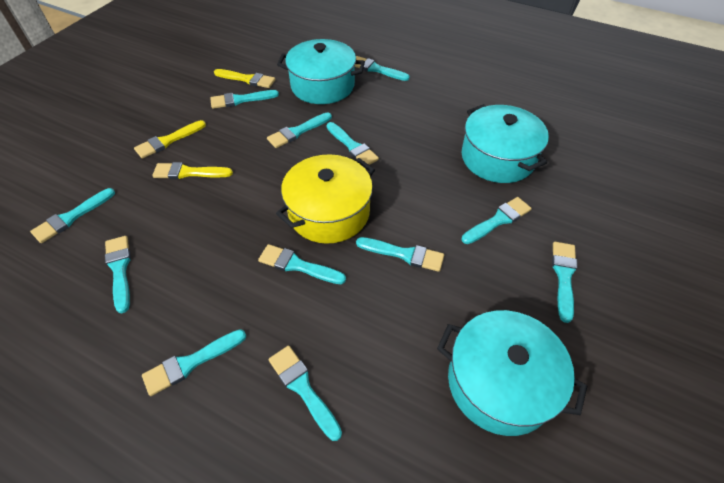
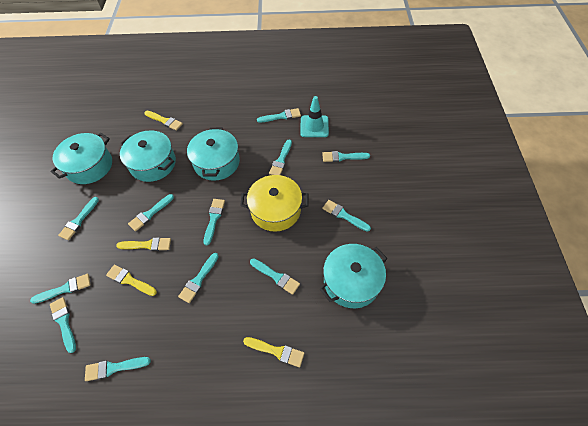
turquoise pot: [277,39,365,104] [437,310,587,436] [461,104,549,183] = 3 -> [50,133,112,184] [120,130,176,182] [187,127,240,181] [319,244,387,308] = 4
turquoise traffic cone: none = 0 -> [300,96,329,137] = 1
yellow brush: [134,120,206,159] [152,162,233,179] [214,69,276,88] = 3 -> [106,265,157,296] [116,237,171,251] [144,111,183,131] [243,337,304,367] = 4

